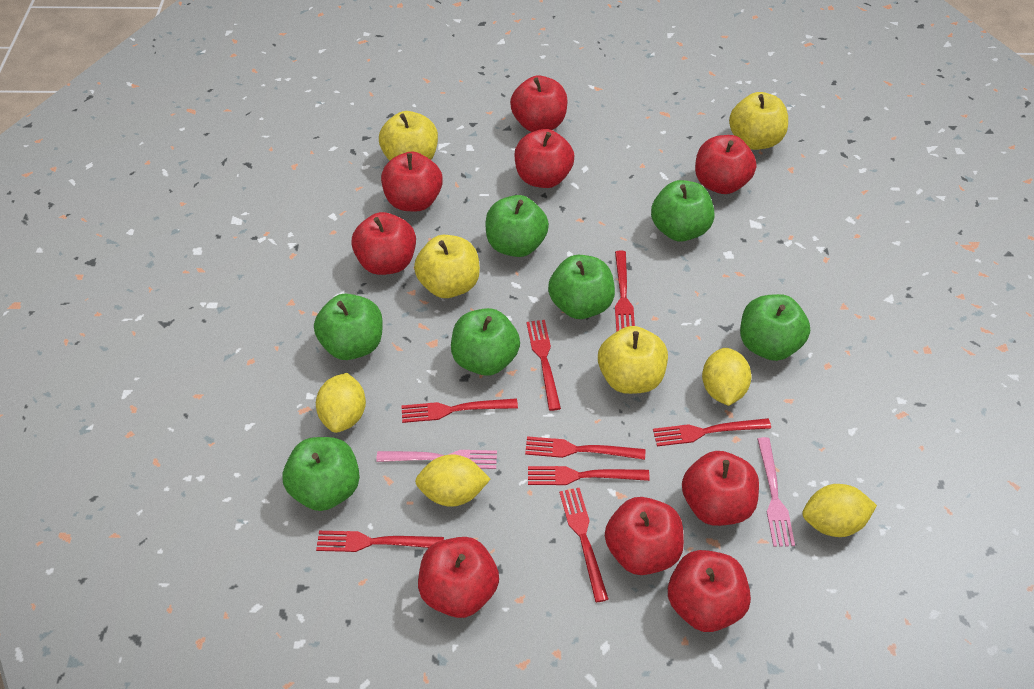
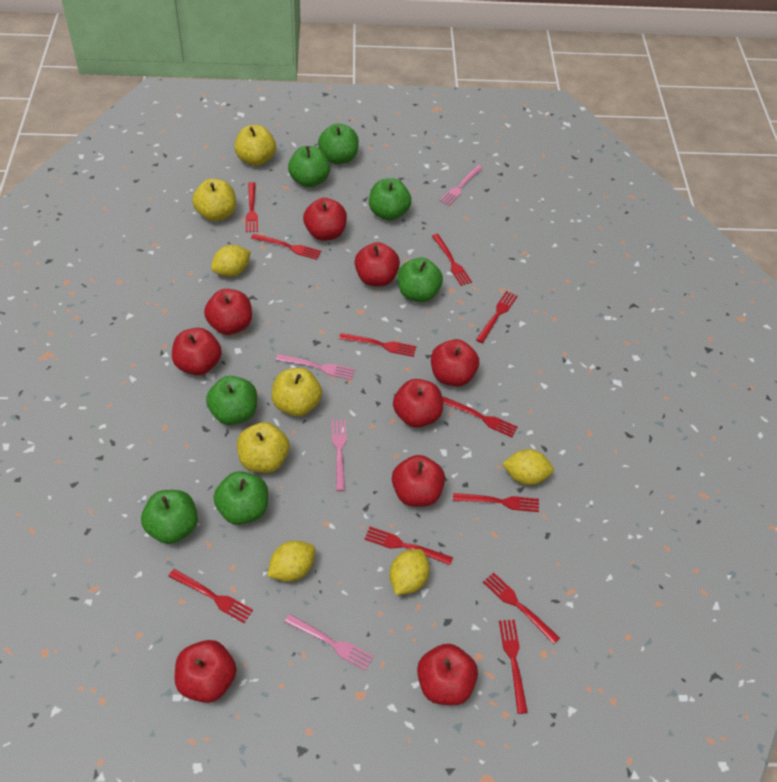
pink fork: [376,450,497,469] [757,437,795,547] = 2 -> [276,354,355,380] [285,614,374,671] [332,420,346,491] [439,165,483,206] = 4
red fork: [316,531,444,552] [401,398,518,423] [525,436,645,460] [526,320,561,411] [528,466,650,485] [559,488,609,602] [615,251,635,332] [653,418,771,446] = 8 -> [169,569,253,623] [246,182,258,232] [251,234,321,260] [339,333,416,357] [364,527,453,565] [432,234,472,286] [442,396,518,437] [453,493,539,512] [476,291,518,343] [483,572,560,644] [499,620,528,714] = 11

